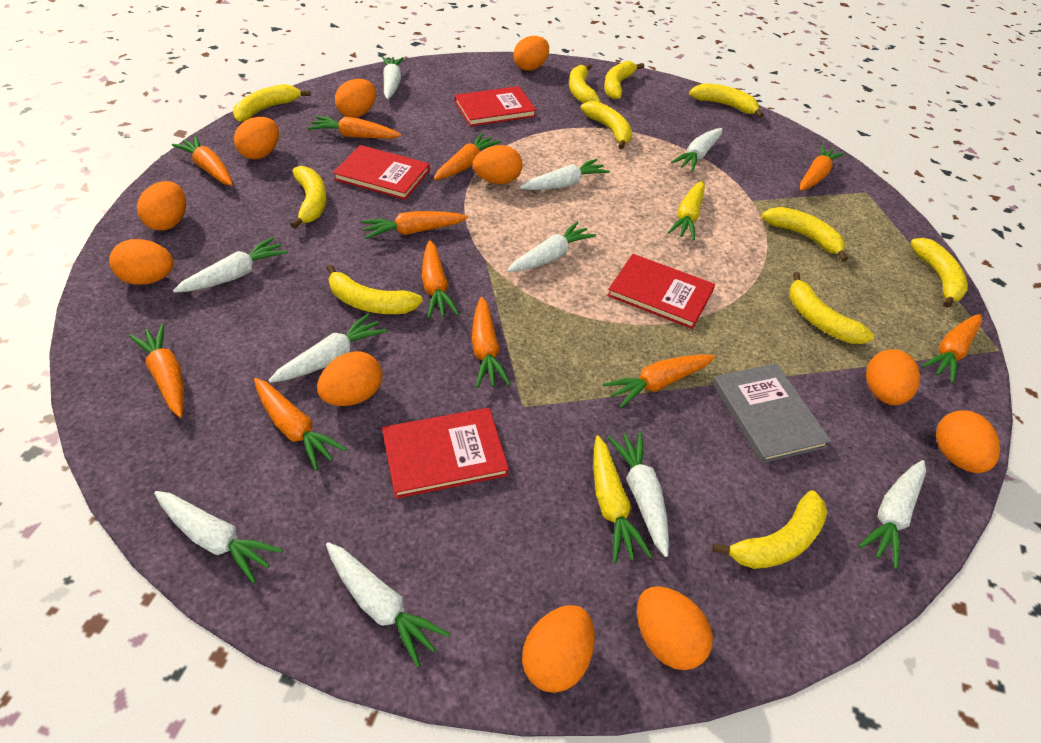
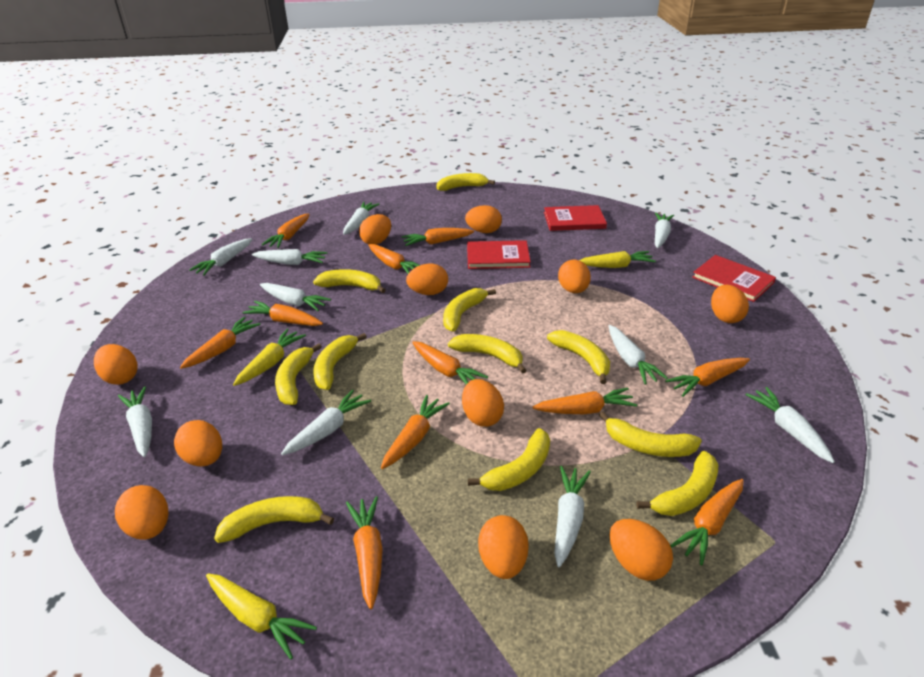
grey book: [712,363,831,463] = 1 -> none = 0
red book: [333,145,430,200] [382,408,509,499] [455,86,536,126] [607,254,715,329] = 4 -> [467,240,531,269] [544,205,607,231] [692,255,776,302] = 3
yellow carrot: [593,436,653,563] [668,181,705,240] = 2 -> [206,573,317,659] [233,329,306,386] [579,251,656,268] = 3

